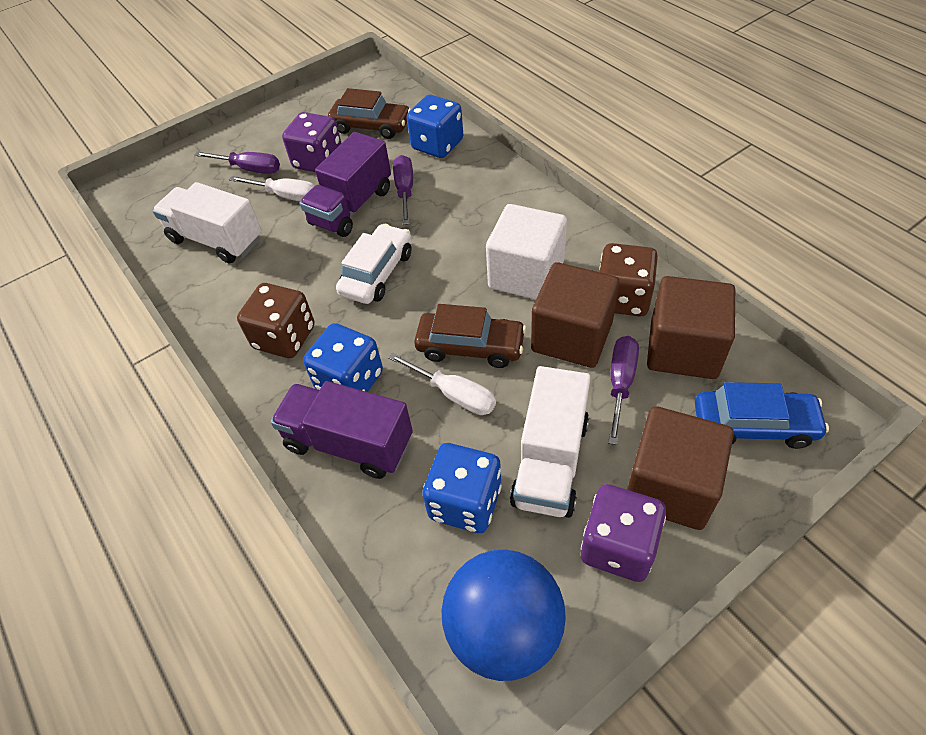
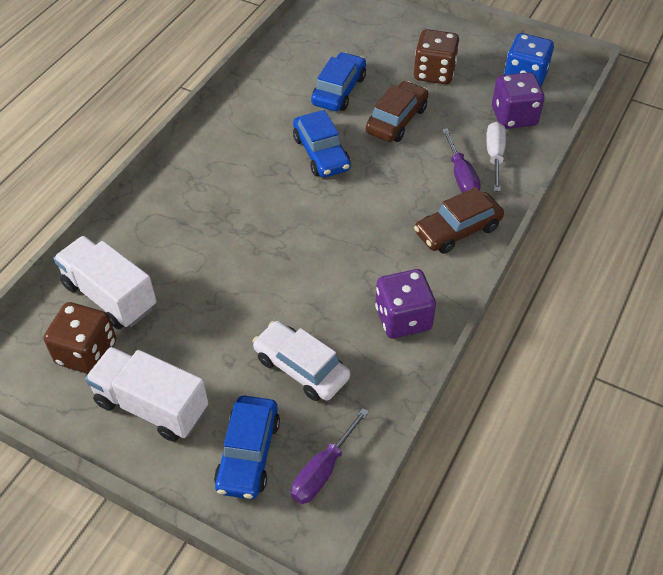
blue ball: [441,549,566,681] = 1 -> none = 0
blue car: [695,382,829,449] = 1 -> [214,396,280,499] [293,110,351,178] [311,52,366,111] = 3
blue dice: [303,323,383,392] [407,95,463,158] [422,443,502,533] = 3 -> [504,33,554,86] = 1
brown cube: [531,262,619,368] [627,406,734,530] [647,276,735,379] = 3 -> none = 0
purple screwdriver: [194,151,280,174] [393,155,413,225] [608,336,639,445] = 3 -> [291,408,369,504] [442,128,481,193] = 2
purple truck: [271,381,413,479] [300,132,391,237] = 2 -> none = 0
white cube: [486,204,567,300] = 1 -> none = 0
white screwdriver: [229,176,315,201] [388,353,496,415] = 2 -> [486,121,506,191] = 1

